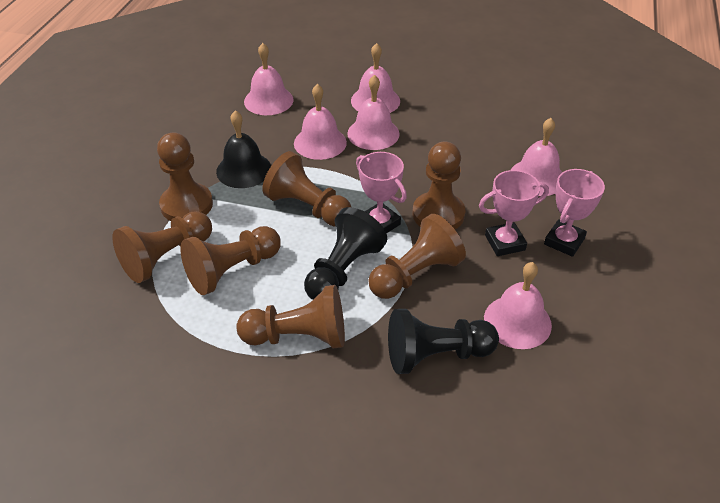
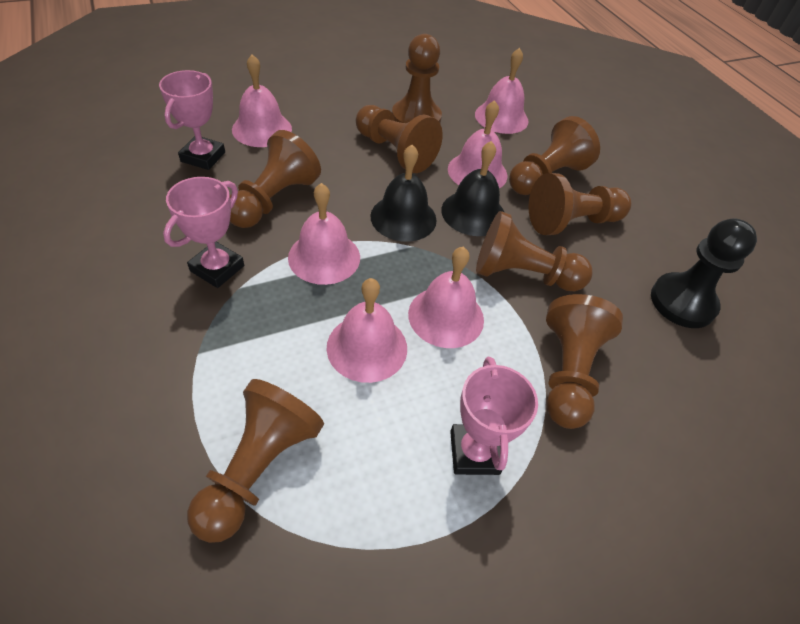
black bell: [216,110,271,188] = 1 -> [370,145,437,242] [441,141,504,236] = 2
black pawn: [304,207,387,300] [388,309,499,374] = 2 -> [651,218,757,328] = 1
brown pawn: [112,211,212,283] [157,133,213,221] [180,226,281,295] [236,285,345,349] [262,151,351,227] [368,214,466,299] [412,141,465,229] = 7 -> [187,379,324,543] [230,130,321,228] [356,105,443,173] [392,34,442,123] [476,211,592,291] [509,116,600,195] [528,173,631,235] [546,294,623,429] = 8

